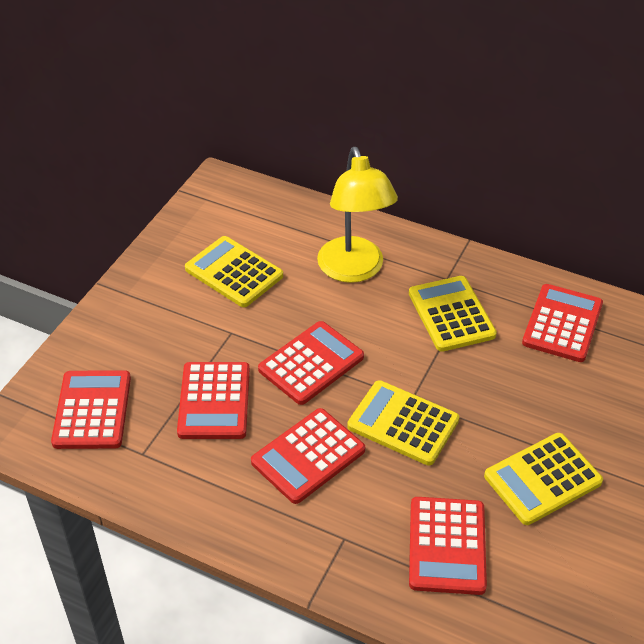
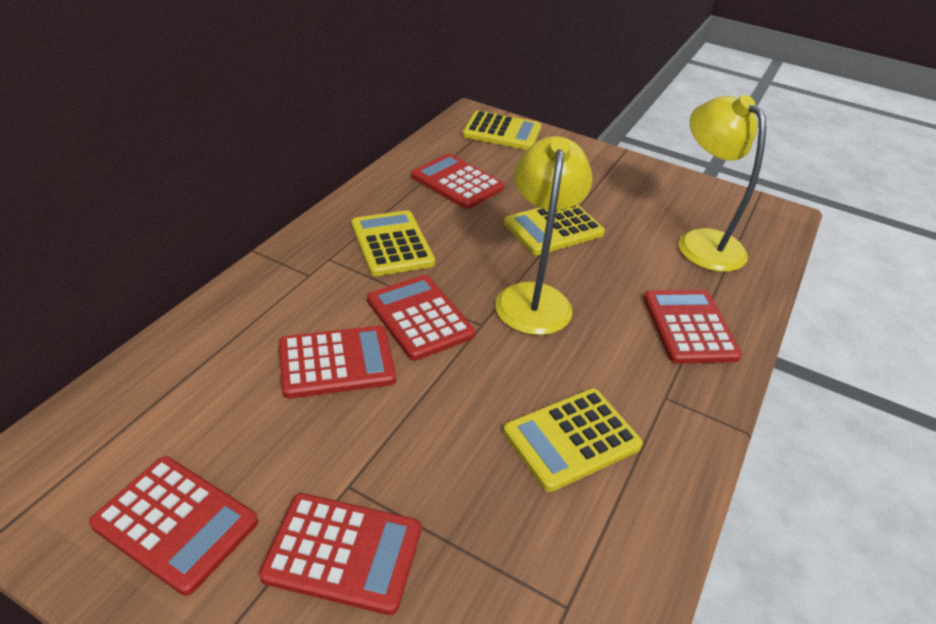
yellow lamp: [317,147,398,283] = 1 -> [495,136,593,335] [678,95,766,272] = 2

